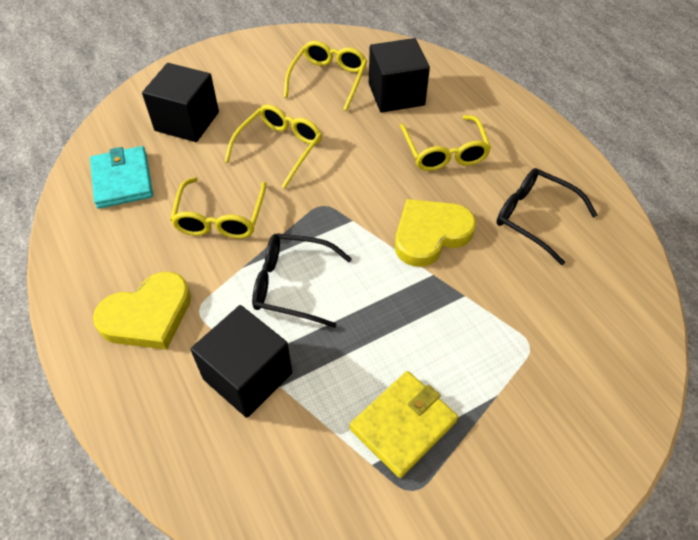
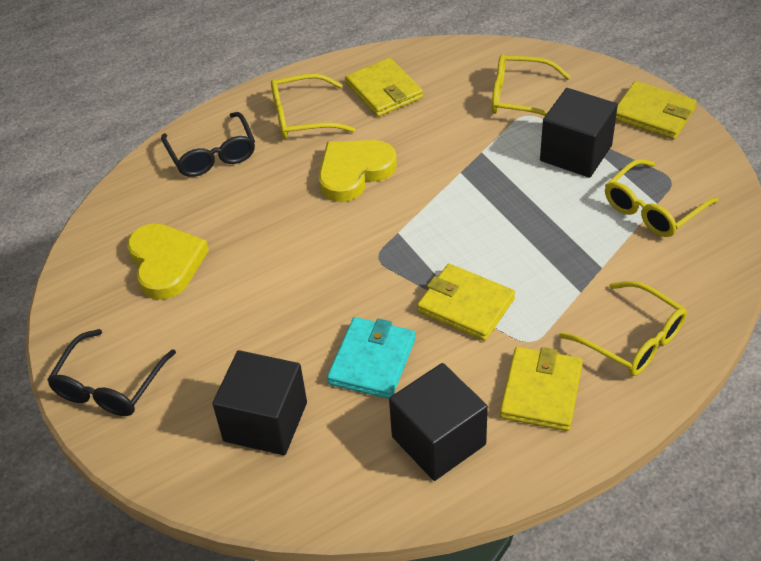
yellow wallet: [350,371,458,478] = 1 -> [345,58,423,117] [417,264,515,341] [500,347,583,431] [616,81,697,140] = 4

